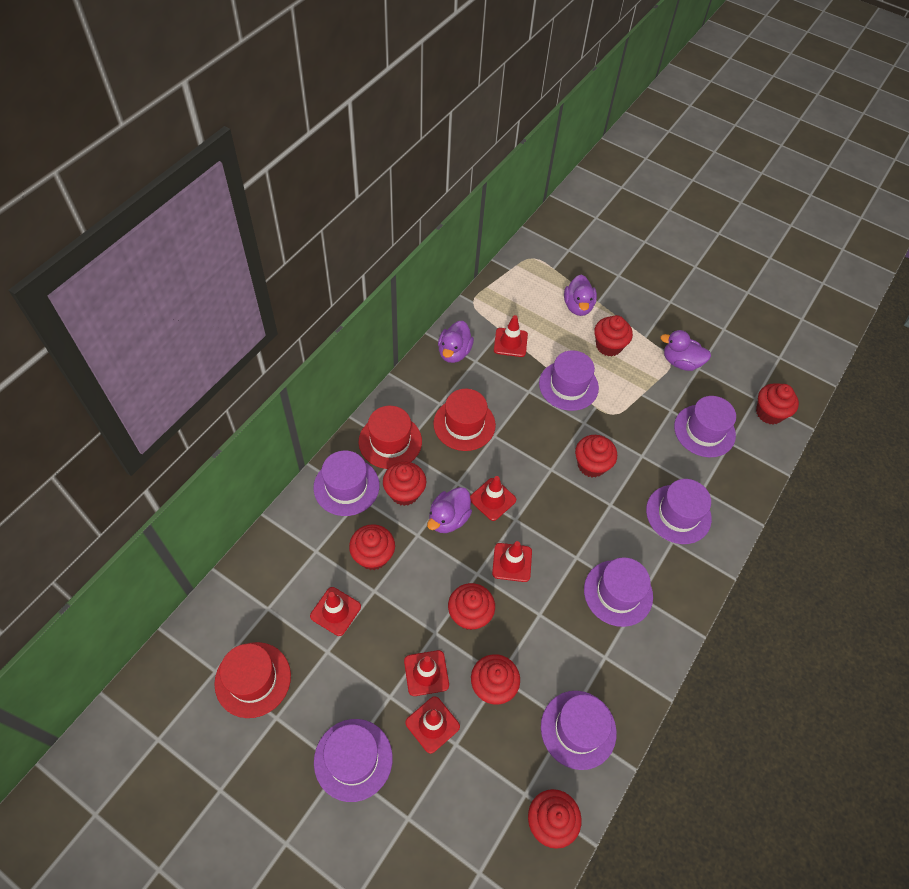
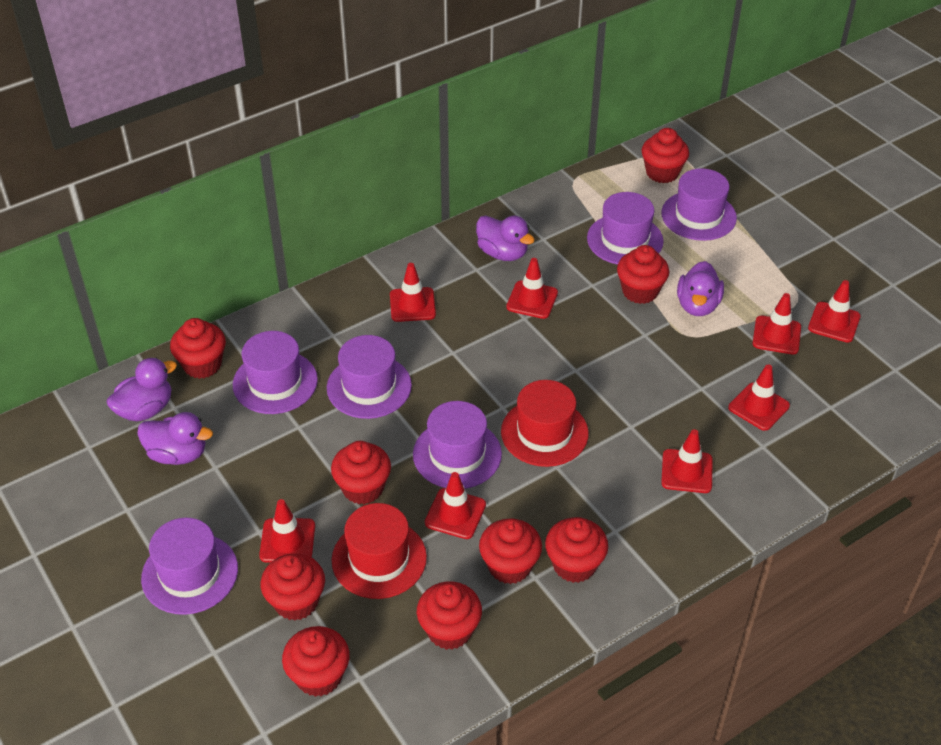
purple hat: [313,451,380,516] [314,719,393,802] [539,350,599,411] [541,691,617,770] [584,557,653,627] [646,479,712,544] [674,396,736,457] = 7 -> [141,518,238,615] [233,331,318,414] [327,335,412,419] [413,401,502,489] [587,192,664,265] [661,168,737,241] = 6
red cupcake: [349,524,395,570] [383,462,426,506] [448,583,495,630] [471,654,520,704] [528,789,582,849] [575,435,617,478] [594,315,633,356] [756,383,799,424] = 8 -> [170,318,226,379] [260,553,325,620] [282,626,350,697] [331,441,391,504] [417,581,482,650] [479,518,542,584] [545,517,608,583] [617,245,669,304] [642,128,689,183] = 9
red hat: [214,642,291,718] [359,406,422,469] [433,389,496,451] = 3 -> [332,503,427,599] [501,380,589,467] = 2
red traffic cone: [310,587,361,636] [404,650,449,696] [405,696,460,754] [470,476,516,521] [492,541,532,582] [494,315,528,357] = 6 -> [259,499,315,563] [390,263,436,322] [425,472,486,539] [506,258,558,319] [661,429,713,493] [728,365,790,431] [753,293,801,355] [808,280,861,343] = 8

